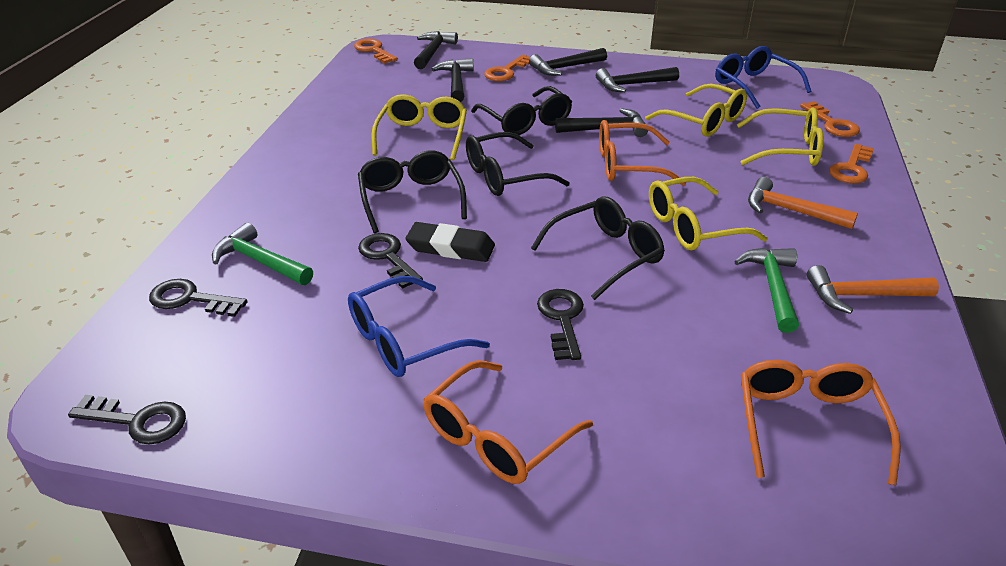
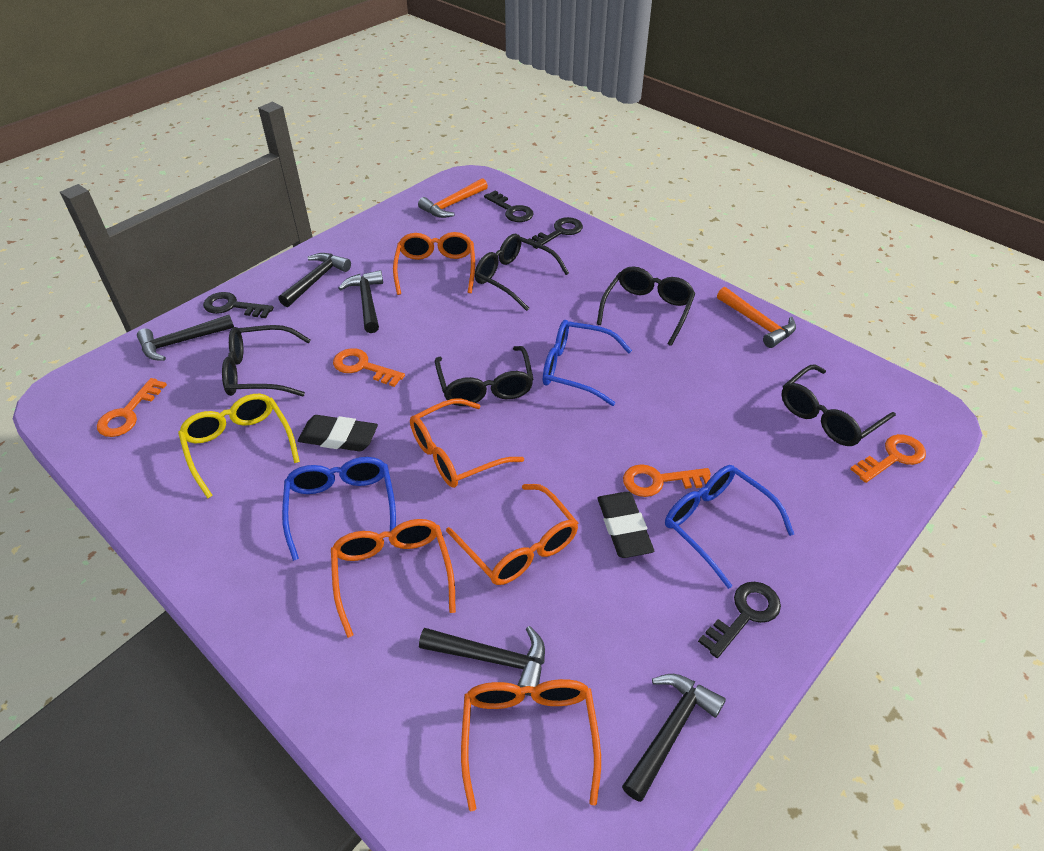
black eraser: [405,222,495,262] = 1 -> [298,415,378,452] [598,492,654,558] = 2
black glasses: [358,150,467,233] [466,132,570,196] [471,86,572,135] [531,196,665,300] = 4 -> [222,325,311,397] [435,346,534,406] [475,234,569,311] [597,266,695,346] [781,364,896,446] = 5
blue glasses: [348,276,490,377] [715,46,811,109] = 2 -> [282,457,396,561] [543,320,632,406] [665,465,794,589] = 3
green hammer: [212,223,313,285] [734,248,799,333] = 2 -> none = 0
orange glasses: [423,360,593,484] [599,120,686,186] [741,360,901,485] = 3 -> [331,519,456,638] [393,232,475,295] [410,398,524,488] [446,484,578,585] [461,679,601,811] = 5
yellow glasses: [372,94,467,160] [645,84,747,137] [649,177,768,250] [737,107,823,166] = 4 -> [178,394,300,498] = 1

